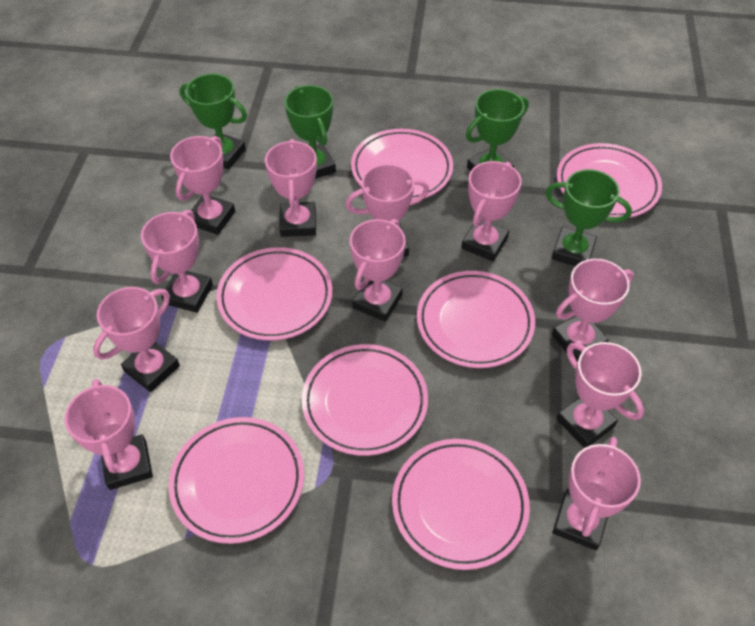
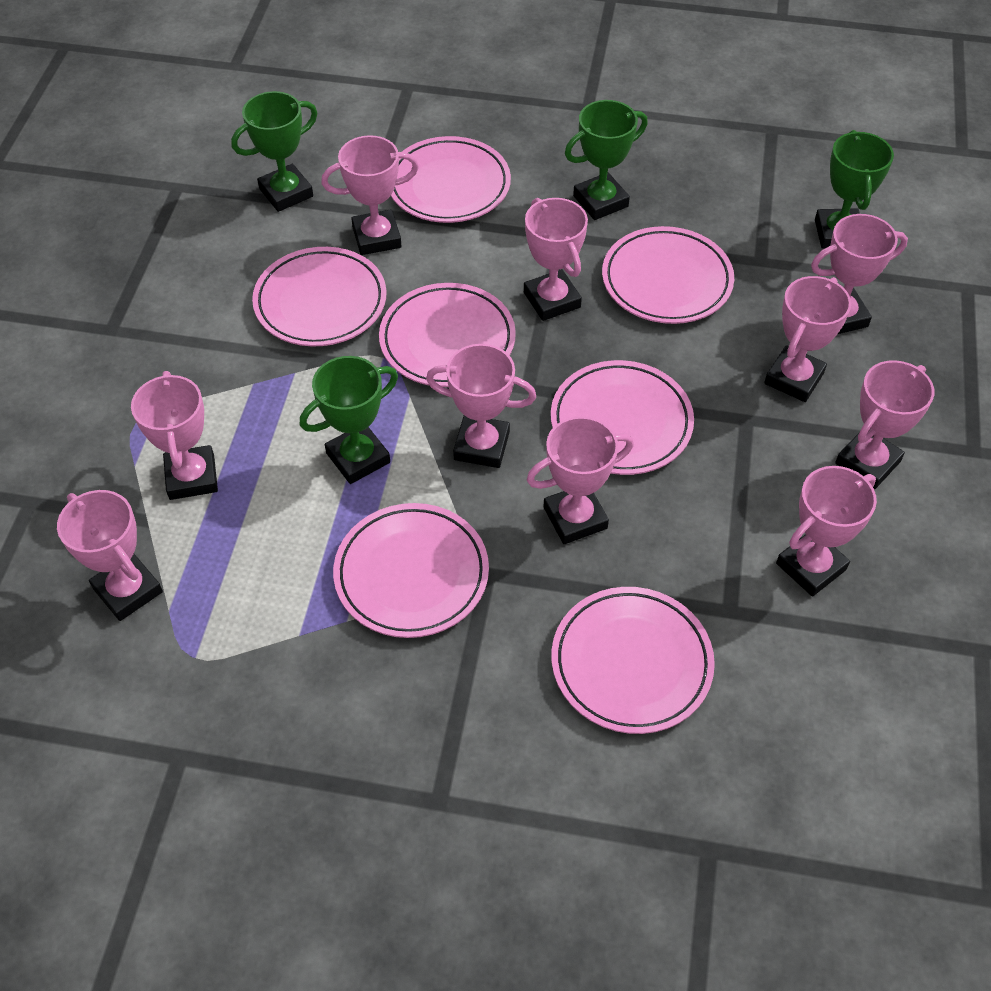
pink trophy: [65,379,153,490] [93,287,180,392] [141,210,213,313] [170,136,235,235] [265,139,317,237] [346,164,429,257] [350,219,406,322] [461,161,522,262] [552,259,634,361] [553,437,641,550] [556,342,644,448] = 11 -> [57,490,163,621] [131,371,218,500] [321,135,419,255] [426,344,536,468] [524,198,588,321] [527,416,634,544] [764,276,851,402] [776,466,877,596] [811,214,908,334] [835,360,934,489] = 10

